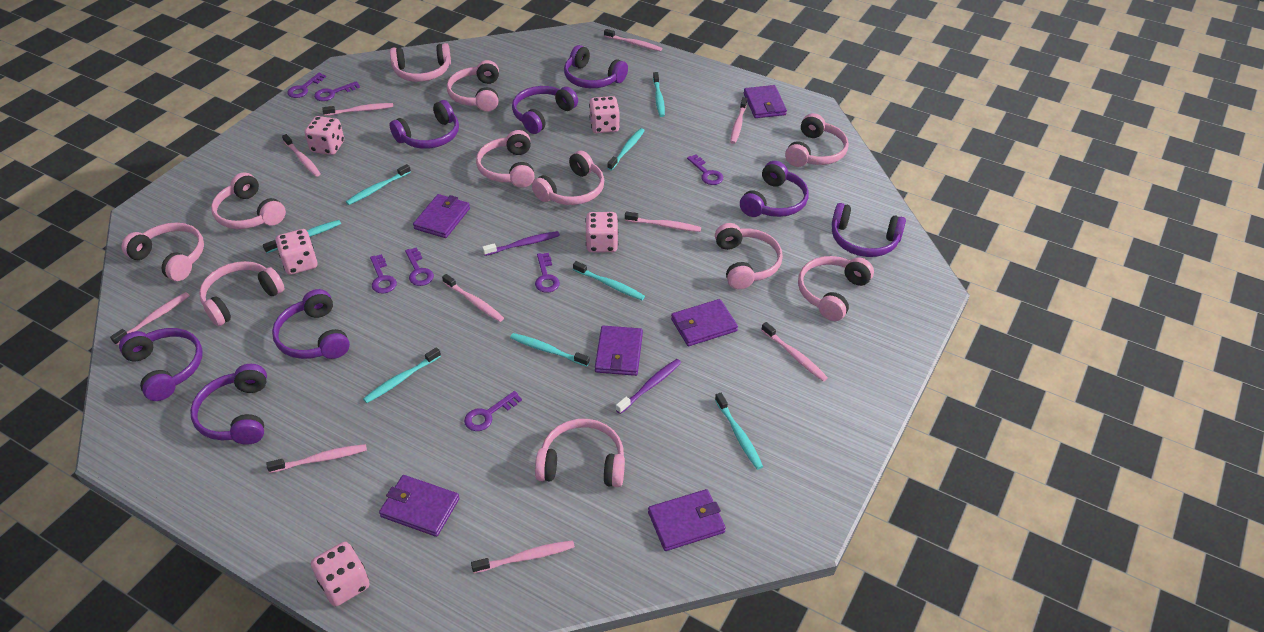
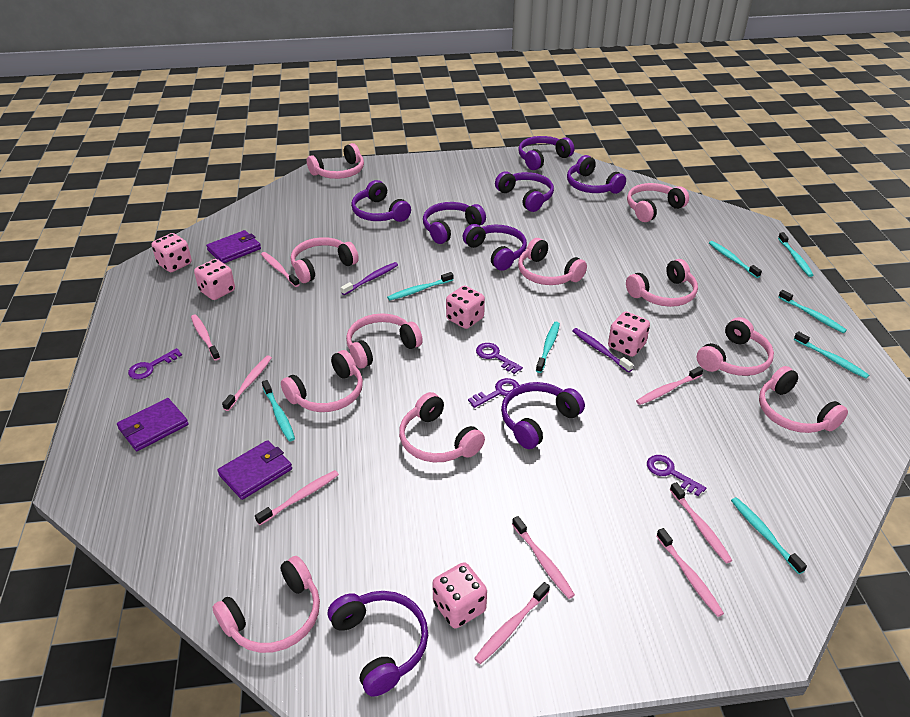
pink toothbrush: [110,292,190,345] [267,444,367,473] [282,134,321,177] [322,103,393,116] [442,274,504,322] [471,540,575,573] [604,29,662,51] [625,211,701,232] [730,97,747,144] [761,322,828,382] = 10 -> [191,314,220,361] [222,355,272,411] [255,470,339,525] [261,252,300,287] [474,582,550,664] [512,516,575,599] [636,366,703,405] [656,528,724,617] [670,482,732,564] = 9
purple key: [287,73,326,98] [314,81,360,101] [370,254,397,294] [405,247,434,286] [464,391,522,431] [535,253,560,293] [687,155,723,185] = 7 -> [128,348,182,379] [468,378,519,408] [476,343,523,374] [647,455,706,496] = 4
purple wallet: [379,475,459,537] [413,194,470,238] [595,326,643,376] [648,489,726,551] [671,299,738,346] [744,85,787,118] = 6 -> [117,398,189,451] [206,230,261,263] [217,440,292,500] = 3

